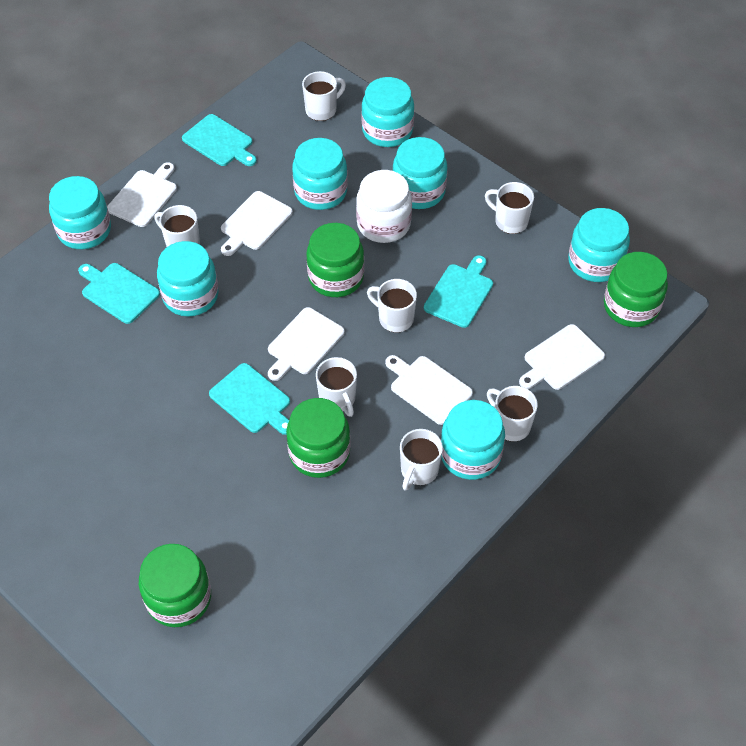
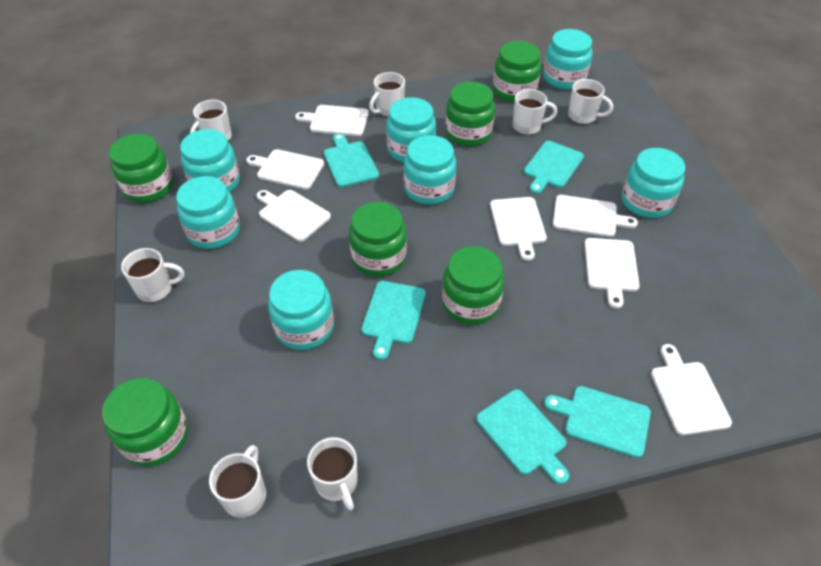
green jar: [139,544,211,627] [286,398,351,478] [307,223,364,297] [604,252,668,327] = 4 -> [102,378,188,466] [109,134,173,203] [349,202,407,277] [442,246,504,325] [445,82,495,147] [493,41,541,102] = 6
turquoise cutting board: [78,263,160,324] [182,114,257,166] [209,363,290,435] [424,255,493,328] = 4 -> [324,133,379,187] [361,281,426,360] [476,389,569,484] [524,141,584,194] [544,386,651,458] = 5
white cutting board: [107,162,177,227] [221,191,293,256] [268,307,345,381] [385,355,473,425] [519,324,605,390] = 5 -> [246,149,324,190] [257,190,331,242] [295,105,369,136] [490,197,547,261] [553,195,638,237] [584,238,640,309] [651,344,732,435] = 7
white jar: [356,170,412,243] = 1 -> none = 0

